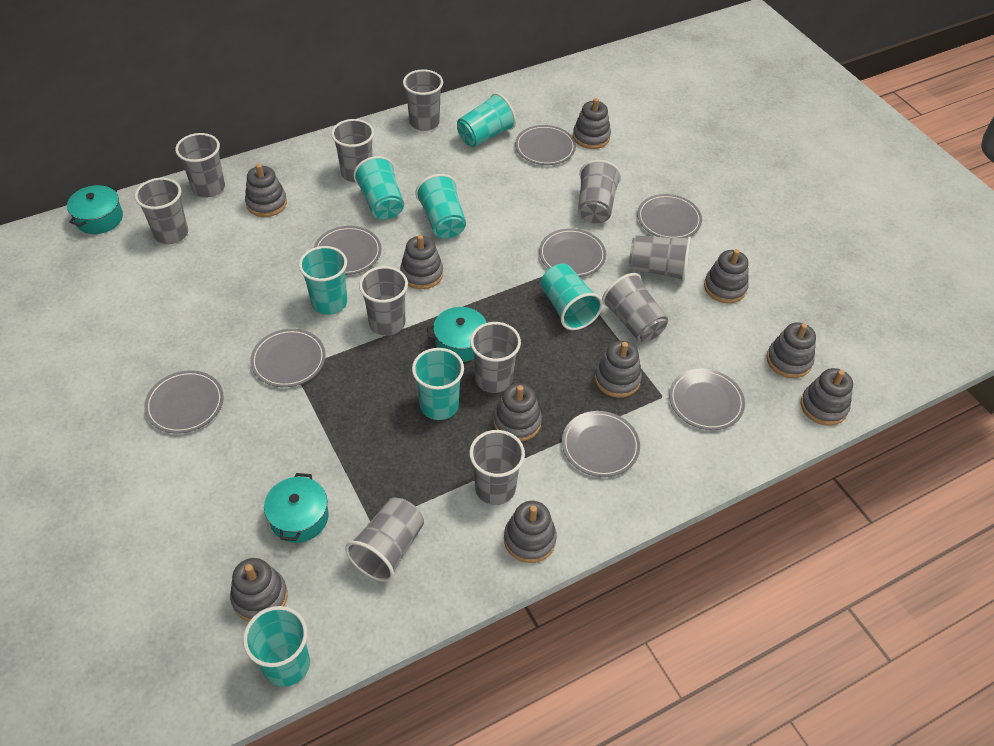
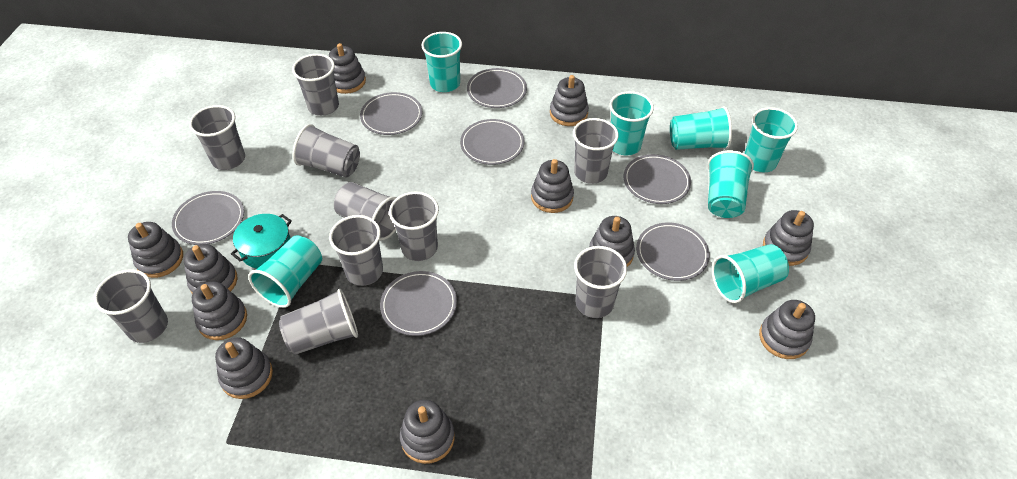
grey cup: [135,178,188,244] [175,133,225,198] [331,119,374,182] [345,497,424,582] [359,266,408,336] [403,69,443,131] [469,430,525,505] [470,322,521,393] [578,160,621,223] [602,273,668,342] [629,235,691,281] = 11 -> [94,269,168,343] [189,105,245,170] [279,289,358,355] [292,54,339,116] [293,124,360,178] [329,215,383,286] [334,182,397,241] [389,191,439,261] [573,118,619,184] [574,246,627,318] = 10
grey plate: [144,370,224,434] [250,329,326,387] [314,226,381,275] [515,125,576,165] [539,228,606,277] [562,411,640,477] [637,194,702,238] [669,369,745,430] = 8 -> [172,191,244,245] [360,92,423,135] [380,271,457,336] [460,119,524,165] [467,68,527,108] [624,154,691,204] [636,223,710,281] = 7
grey stacking toy: [230,558,288,621] [245,164,287,217] [400,235,443,289] [493,383,542,442] [504,501,557,563] [573,98,611,149] [595,341,642,398] [704,249,749,303] [767,322,816,378] [801,368,853,426] = 10 -> [128,222,183,278] [184,244,238,294] [192,281,247,340] [215,338,273,399] [329,43,366,94] [400,400,455,464] [531,159,574,213] [550,75,589,126] [589,216,635,267] [759,300,815,359] [763,210,814,266] = 11
turquoise pot: [67,185,123,234] [264,473,329,543] [427,307,488,362] = 3 -> [231,214,292,269] = 1

